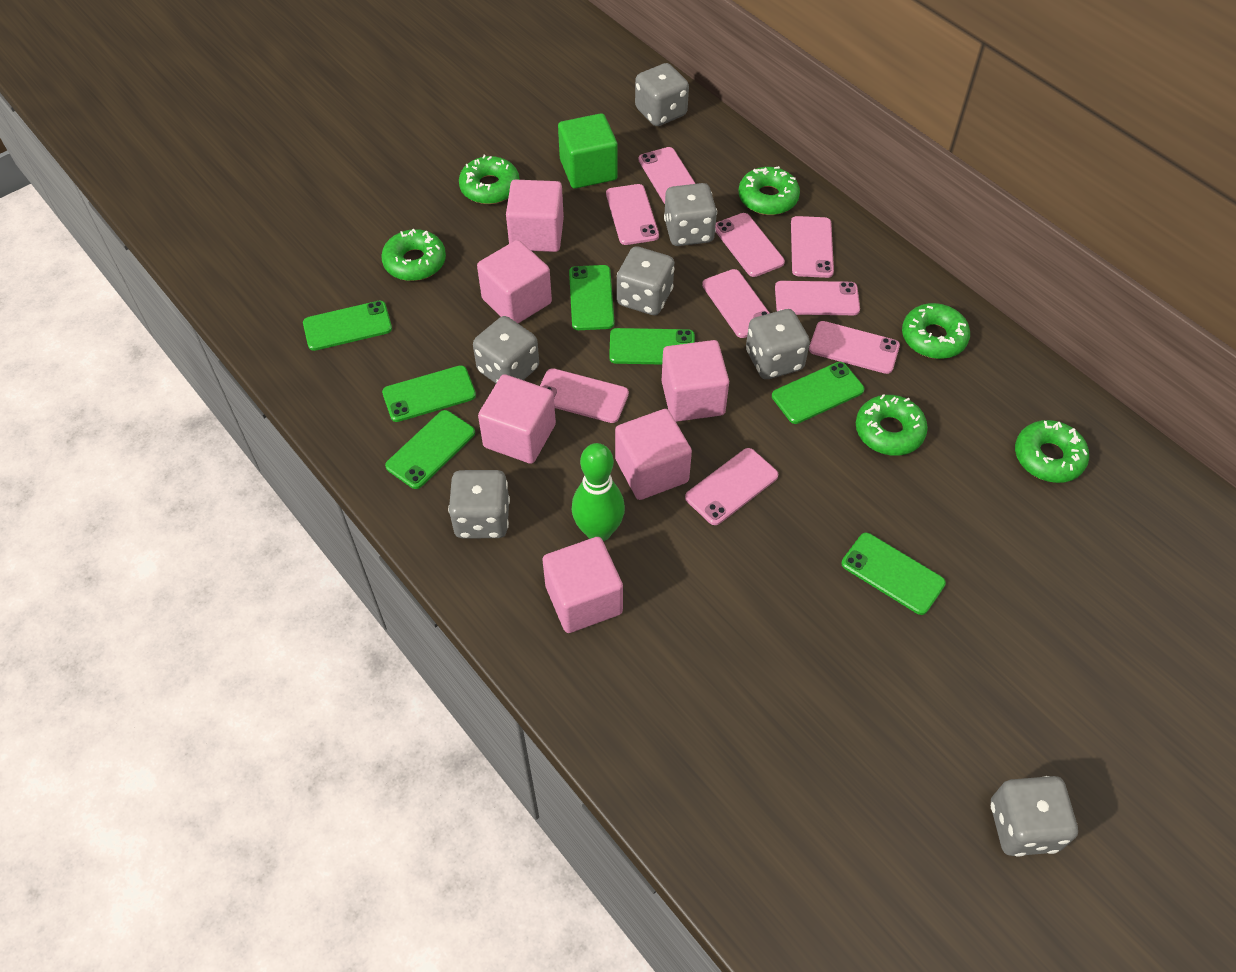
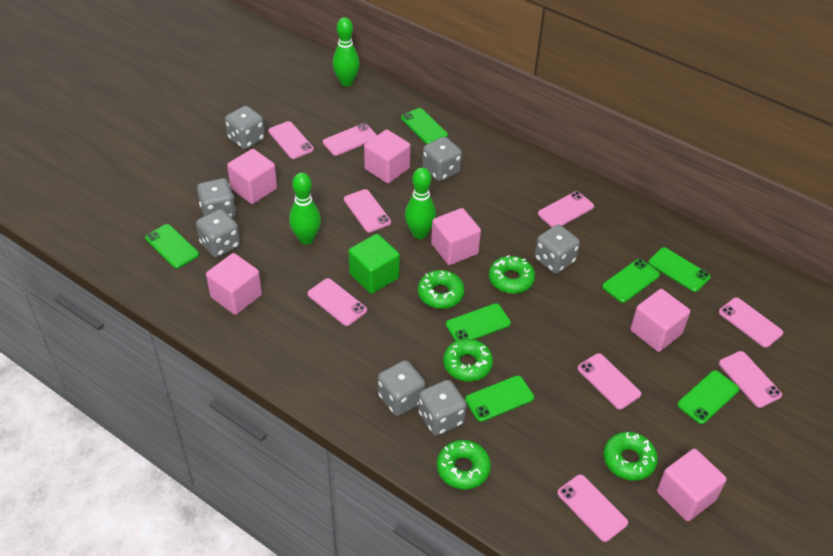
green bowling pin: [572,443,625,541] = 1 -> [289,173,321,245] [333,17,360,86] [405,167,436,239] = 3
green donut: [381,229,446,281] [459,155,520,204] [738,166,800,215] [856,394,928,456] [902,303,970,359] [1015,420,1089,483] = 6 -> [418,270,465,309] [437,440,491,489] [443,339,493,382] [489,255,535,294] [603,432,658,481] = 5

